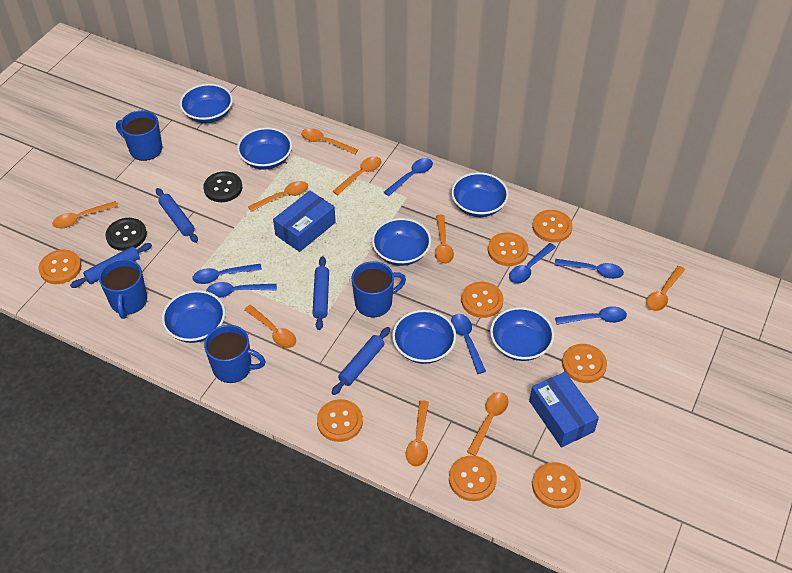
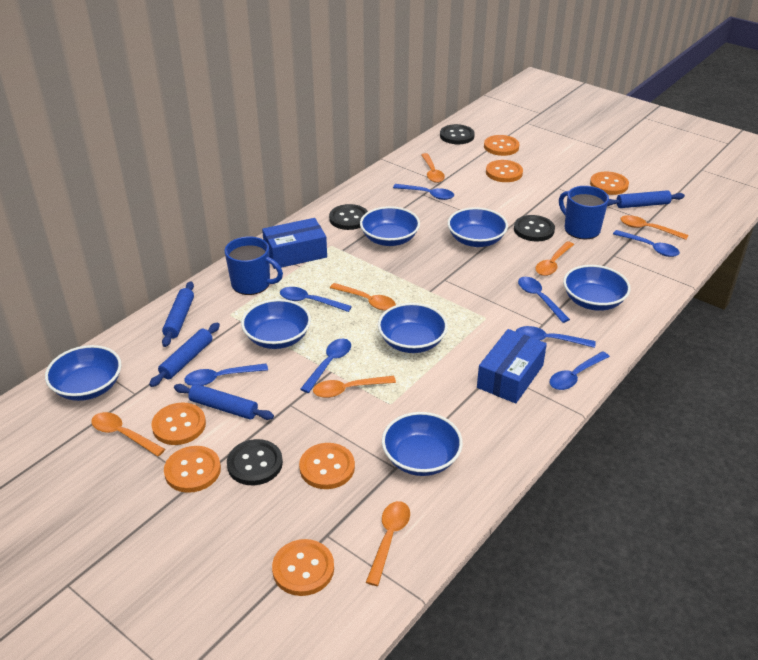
black button: [105,218,147,251] [203,171,242,202] = 2 -> [227,439,283,485] [329,204,368,230] [440,124,475,144] [514,215,555,241] = 4
blue mug: [99,259,147,319] [116,110,162,161] [204,325,266,383] [351,261,406,317] = 4 -> [224,236,283,295] [559,186,609,239] = 2
blue spoon: [192,264,262,284] [206,282,277,298] [384,158,433,196] [451,314,486,374] [509,243,556,284] [554,259,624,279] [555,306,627,325] = 7 -> [184,363,268,386] [280,287,352,312] [300,339,351,393] [393,184,454,200] [516,326,596,348] [518,277,570,323] [549,351,610,390] [613,230,680,257] = 8
orange button: [39,250,81,284] [317,399,363,442] [449,456,497,501] [461,282,504,318] [488,232,529,266] [532,210,573,242] [532,462,581,508] [562,344,607,383] = 8 -> [151,402,206,445] [164,446,221,493] [272,539,334,596] [299,443,355,489] [484,135,519,156] [486,160,523,182] [590,172,629,195] = 7
orange spoon: [52,201,118,228] [244,305,296,348] [248,181,308,212] [301,128,358,154] [333,156,382,195] [406,400,429,467] [435,215,454,264] [467,392,508,456] [646,266,685,311] = 9 -> [91,412,165,457] [313,376,396,398] [330,283,396,311] [366,501,410,586] [421,153,445,183] [535,241,574,276] [620,215,688,240] = 7

